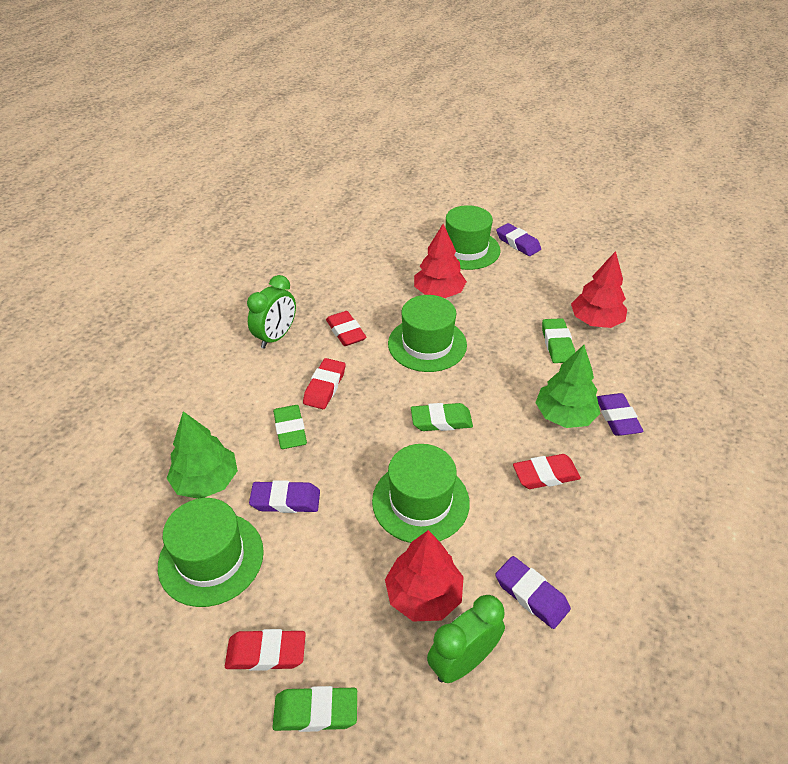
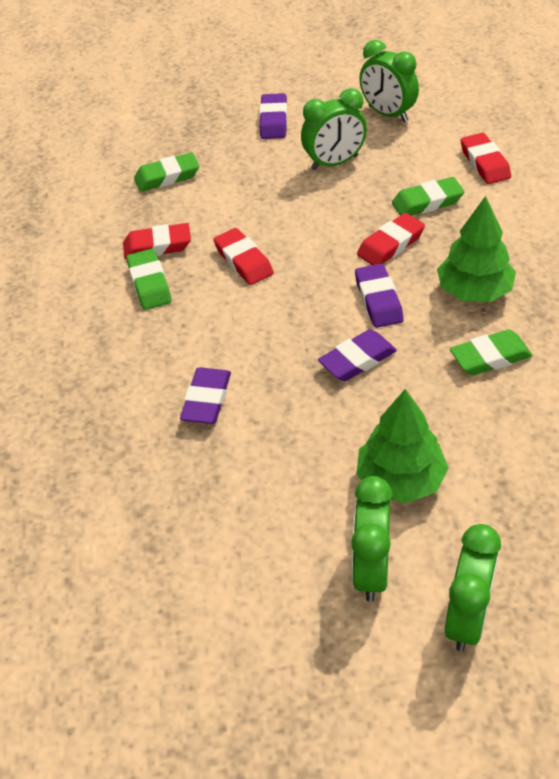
green clock: [247,275,296,349] [427,595,505,683] = 2 -> [301,88,367,170] [351,476,392,601] [359,40,419,122] [445,524,501,652] = 4
green hat: [158,498,264,607] [372,444,470,543] [388,295,467,372] [446,205,501,270] = 4 -> none = 0
red tree: [385,530,464,622] [414,224,467,298] [571,251,627,328] = 3 -> none = 0

